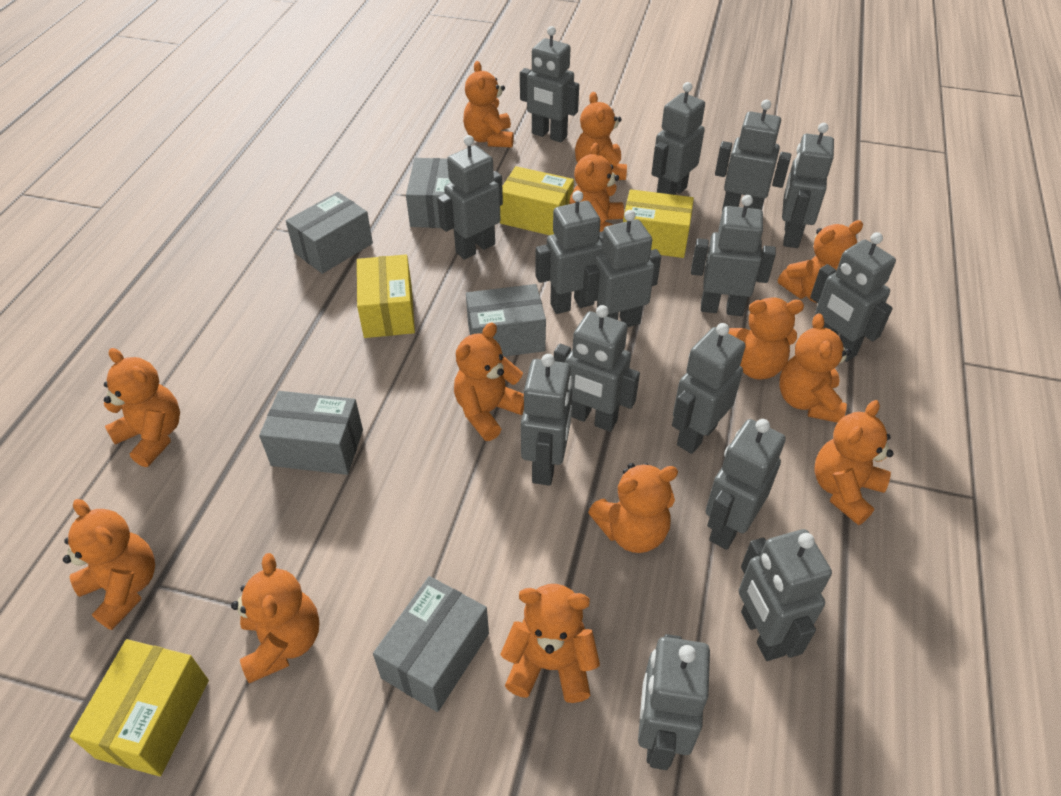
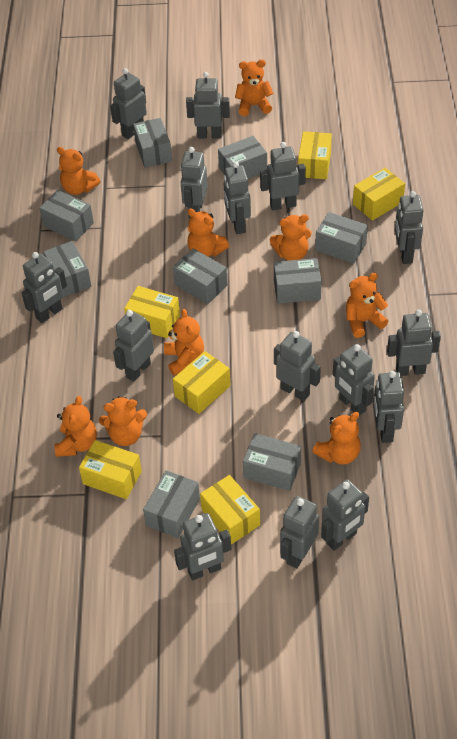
grey box: [259,391,363,475] [286,192,373,274] [373,576,489,712] [406,158,451,228] [466,284,546,357] = 5 -> [39,190,94,242] [43,241,92,298] [133,118,172,168] [143,470,200,538] [173,248,227,304] [218,136,267,179] [243,433,301,491] [274,258,322,304] [315,212,368,264] = 9
orange teddy bear: [63,499,155,630] [104,348,180,467] [231,553,320,683] [454,323,524,441] [463,61,514,148] [500,584,600,703] [569,143,624,232] [575,92,627,180] [588,463,678,553] [728,297,804,380] [778,220,863,303] [779,314,851,423] [815,400,894,525] = 13 -> [55,396,97,457] [57,147,101,195] [99,396,147,446] [164,309,204,376] [187,208,229,257] [235,60,274,116] [270,214,312,261] [312,412,361,464] [346,273,388,338] = 9
yellow box: [70,639,209,776] [357,254,415,338] [500,166,574,235] [623,189,694,258] = 4 -> [79,440,142,499] [124,286,180,338] [173,351,231,414] [200,475,260,544] [298,131,332,179] [353,168,405,221] = 6

